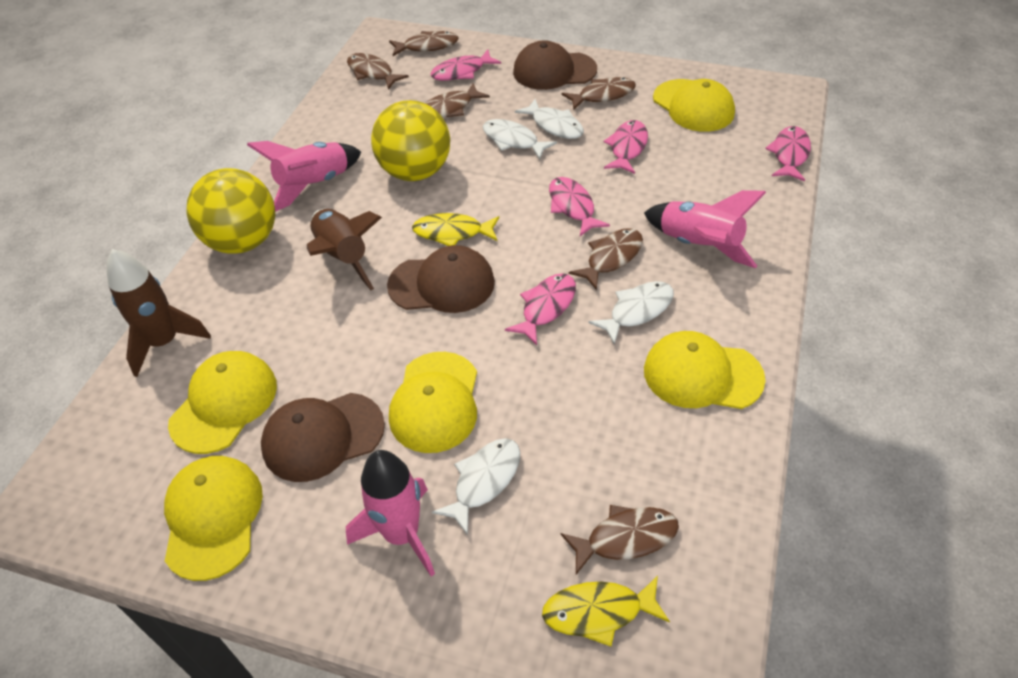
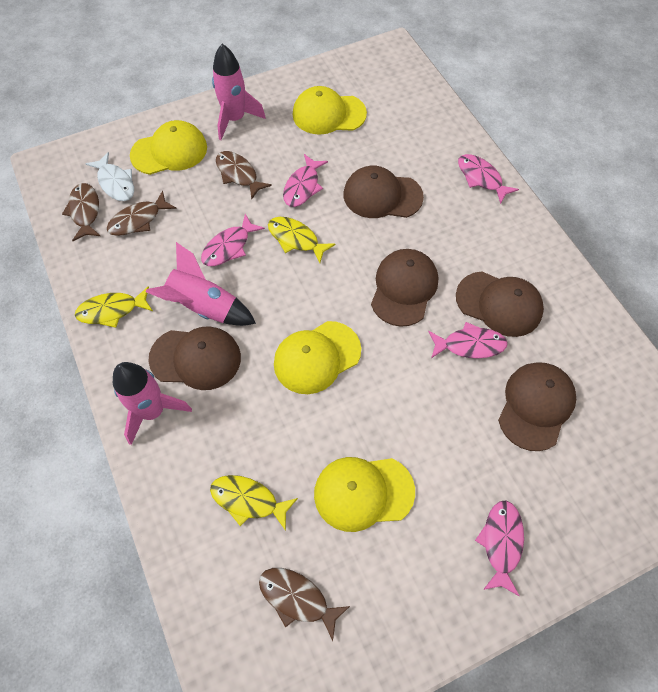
brown cap: [261,393,385,482] [387,245,495,313] [513,40,597,90] = 3 -> [148,326,241,390] [344,166,424,218] [371,249,438,327] [456,271,544,337] [498,362,576,451] = 5
brown fish: [347,53,409,90] [389,31,459,56] [425,83,490,118] [560,505,679,575] [562,77,636,110] [569,228,643,290] = 6 -> [62,183,100,241] [107,191,177,236] [216,151,272,199] [259,568,350,641] = 4
brown rocket: [107,249,211,377] [307,209,382,290] = 2 -> none = 0
white fish: [432,438,520,535] [483,119,557,160] [515,99,584,139] [588,281,674,345] = 4 -> [86,152,134,201] = 1
yellow ball: [186,168,275,254] [371,100,450,181] = 2 -> none = 0
yellow cap: [164,456,263,581] [168,351,277,454] [389,352,477,453] [644,331,766,409] [653,79,735,132] = 5 -> [130,120,207,175] [274,321,361,394] [293,86,367,135] [314,457,415,532] = 4
yellow fish: [412,213,499,246] [542,576,670,647] = 2 -> [75,286,153,328] [210,475,298,531] [268,217,336,263] = 3

